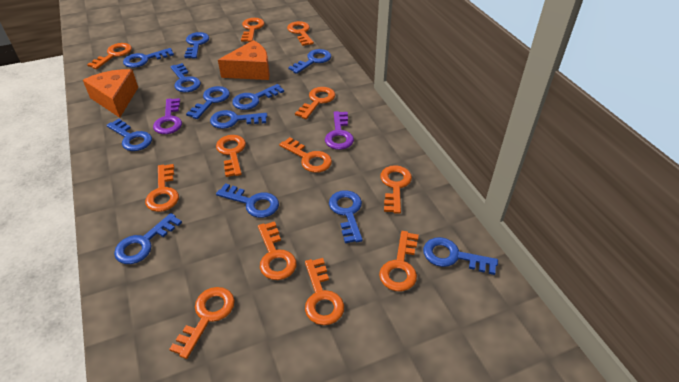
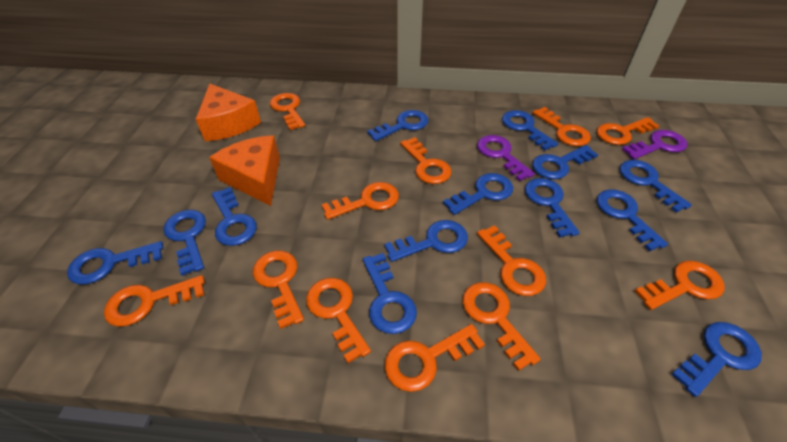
blue key: [107,119,152,151] [114,213,182,264] [123,48,174,68] [170,63,201,92] [184,32,209,58] [186,86,230,119] [210,110,267,129] [216,183,279,218] [232,84,284,110] [288,49,331,74] [329,190,363,243] [423,237,498,275] = 12 -> [67,241,163,285] [163,210,206,276] [212,187,257,246] [363,253,417,334] [367,110,428,141] [384,220,468,262] [443,173,513,215] [502,110,558,151] [525,178,580,238] [532,145,598,179] [597,189,668,251] [620,160,692,213] [671,322,762,397] = 13

